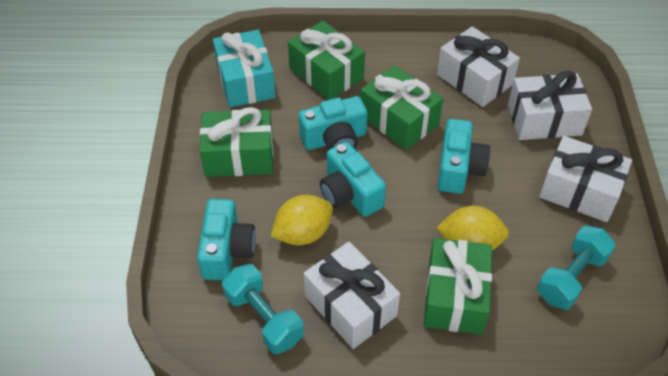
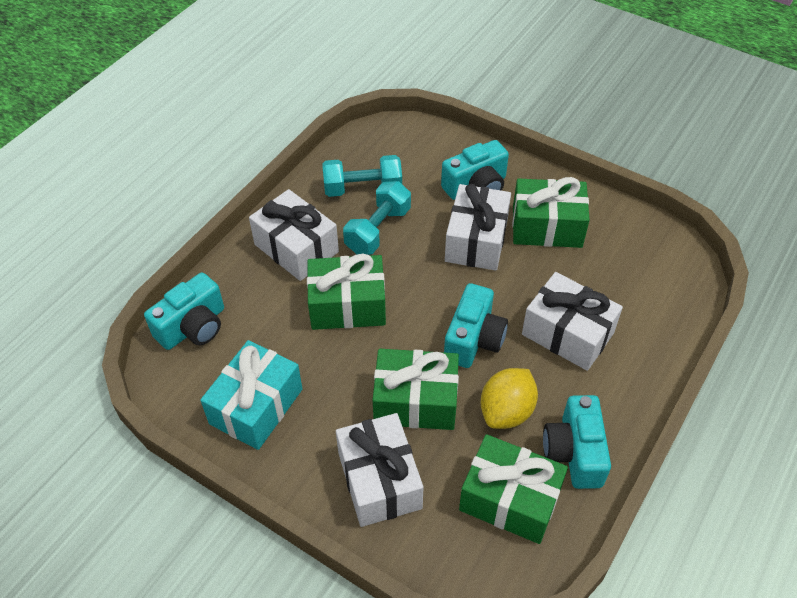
yellow lemon: [270,195,333,245] [436,206,509,251] = 2 -> [481,368,538,429] = 1

